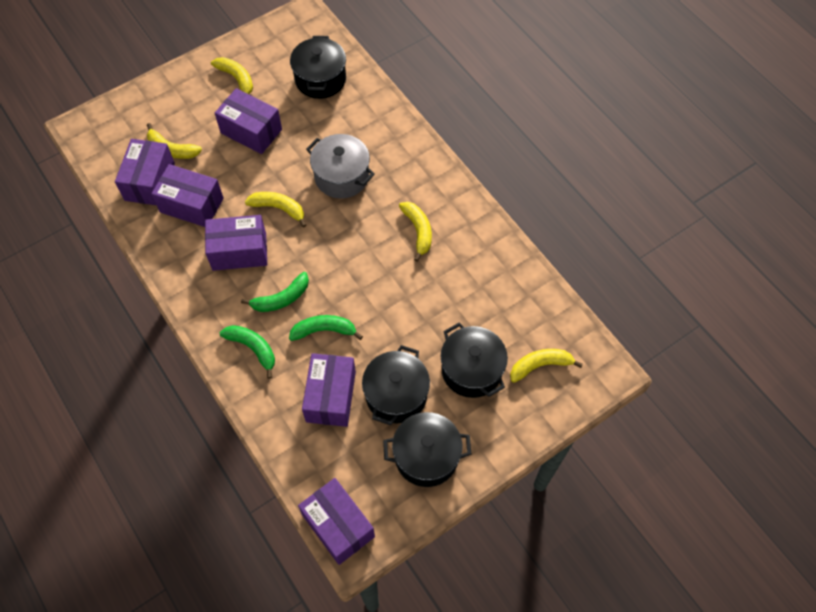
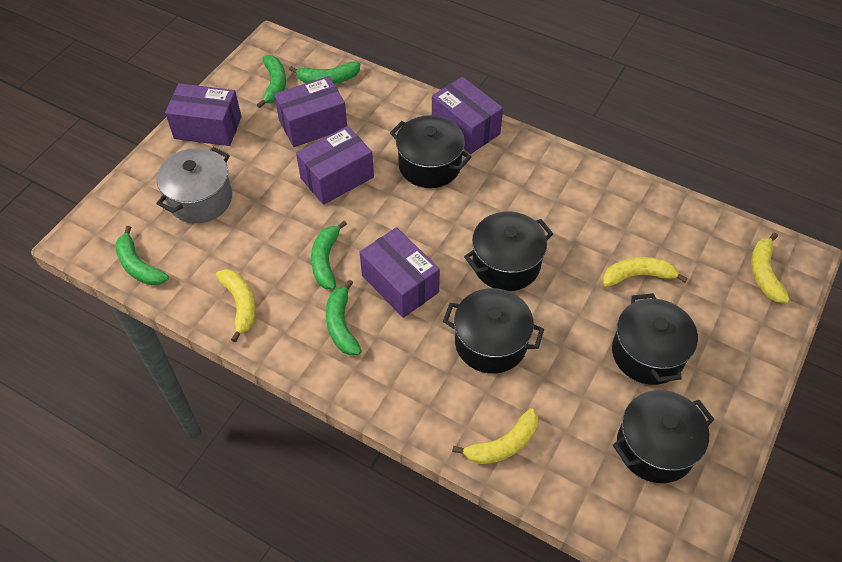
black pot: [290,36,346,99] [362,345,430,425] [383,412,471,487] [441,322,508,398] = 4 -> [390,115,471,188] [443,288,544,374] [464,211,553,291] [612,293,698,385] [613,390,715,483] = 5
green banana: [220,325,275,379] [241,272,309,312] [289,315,363,341] = 3 -> [115,226,169,285] [257,55,286,108] [289,61,360,84] [311,221,347,289] [326,280,362,355] = 5
purple box: [115,139,175,205] [151,164,224,227] [205,215,267,271] [215,88,282,154] [298,478,375,565] [302,353,356,427] = 6 -> [165,83,242,146] [274,76,347,147] [296,126,374,205] [360,227,440,318] [432,77,503,154] = 5
yellow banana: [147,123,202,159] [211,57,253,94] [245,192,306,228] [399,202,432,262] [510,349,583,383] = 5 -> [216,269,256,342] [452,408,538,464] [603,257,688,287] [751,233,790,303] = 4

